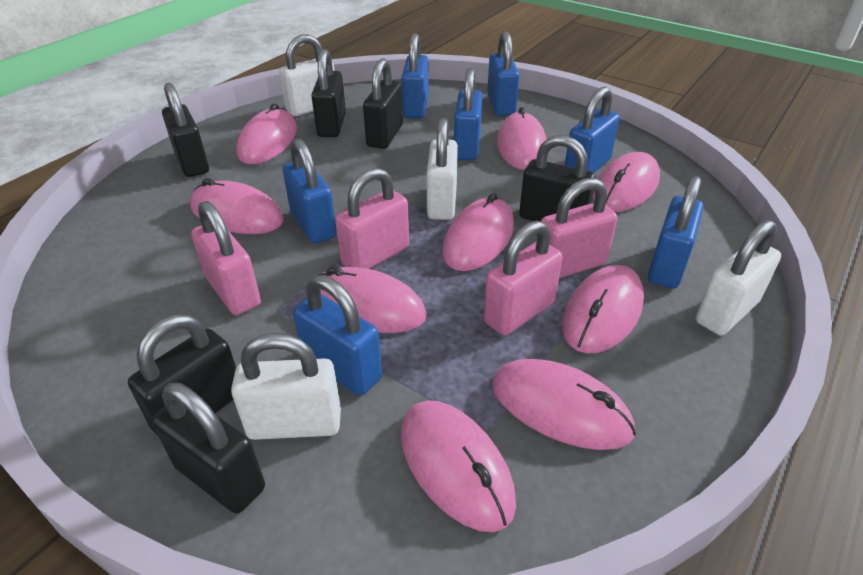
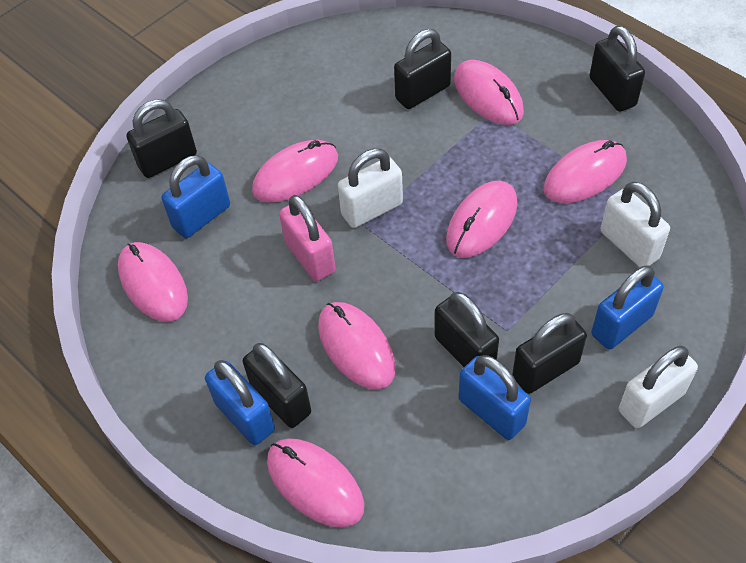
blue padlock: [283,138,337,244] [293,275,382,396] [401,33,429,118] [454,68,483,161] [487,31,520,116] [565,86,620,173] [648,176,704,289] = 7 -> [162,155,230,238] [205,360,275,445] [458,355,531,440] [591,266,664,350] = 4
pink mouse: [190,178,283,234] [236,103,297,164] [317,266,427,333] [401,400,516,532] [442,193,514,271] [492,359,636,450] [497,107,547,170] [562,265,644,354] [593,152,660,212] = 9 -> [118,242,188,322] [252,140,338,202] [267,438,364,528] [318,302,395,389] [446,181,517,258] [454,60,524,125] [544,140,627,203] = 7
pink padlock: [191,201,261,315] [335,168,409,269] [484,221,563,336] [541,178,617,279] = 4 -> [279,195,336,281] = 1
white padlock: [231,333,341,440] [279,34,335,116] [426,118,458,220] [696,220,781,335] = 4 -> [338,149,403,228] [600,182,670,267] [619,346,698,428] = 3

